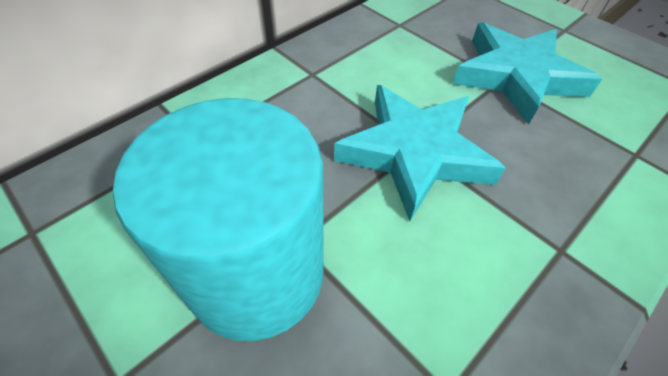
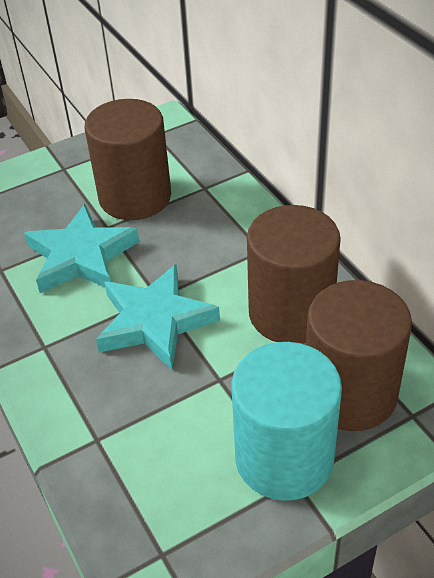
brown cylinder: none = 0 -> [84,99,171,220] [247,205,341,344] [306,280,412,431] = 3

